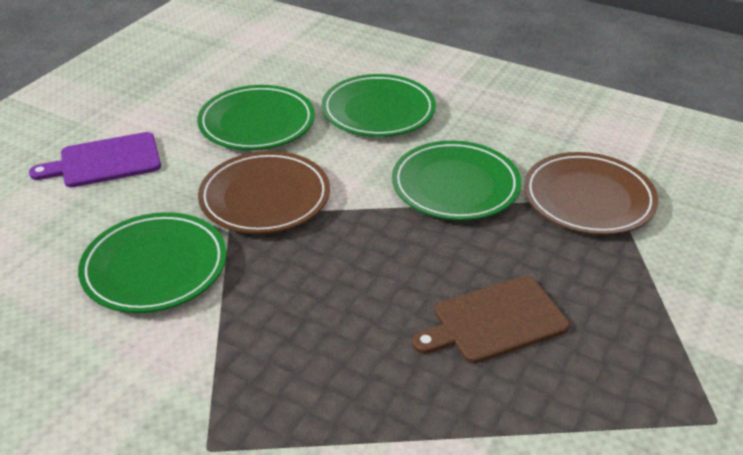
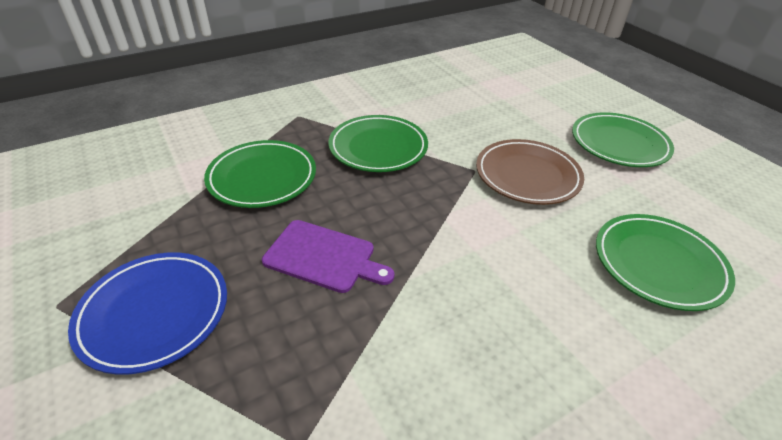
blue plate: none = 0 -> [68,252,227,375] = 1
brown cutting board: [412,276,569,363] = 1 -> none = 0
brown plate: [198,151,330,234] [524,152,658,235] = 2 -> [476,139,584,205] = 1

